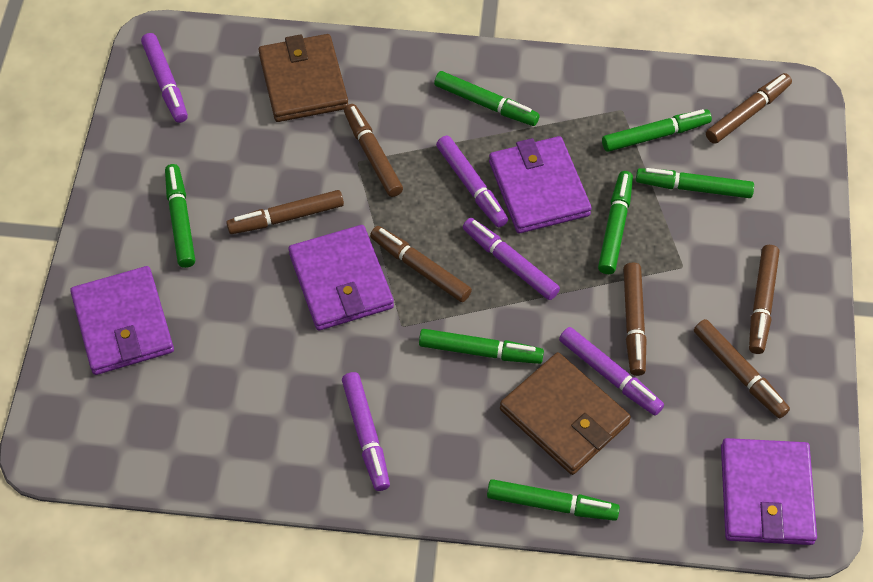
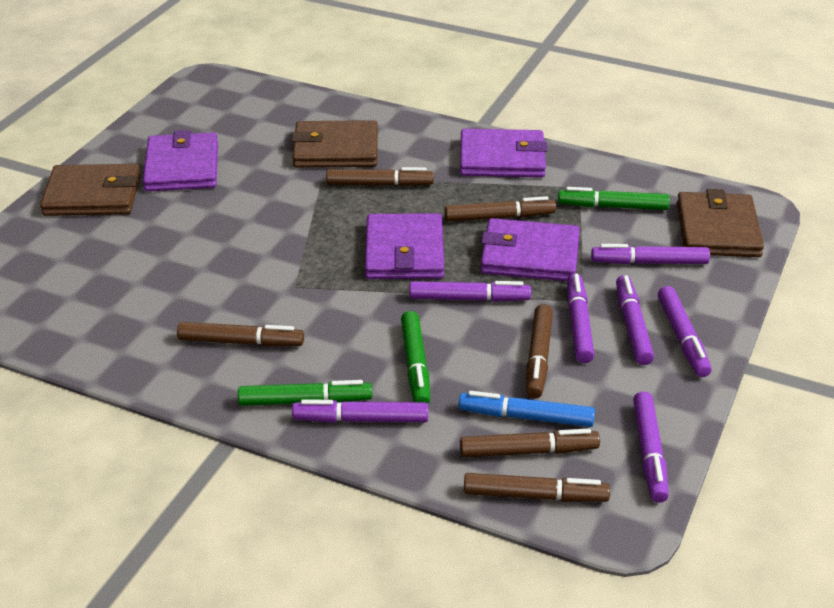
blue marker: none = 0 -> [459,391,595,427] = 1
brown marker: [226,190,344,234] [344,104,403,197] [370,226,472,302] [623,262,647,376] [694,319,790,418] [706,73,792,144] [749,245,779,354] = 7 -> [177,322,304,346] [326,167,434,186] [445,196,556,222] [460,429,600,457] [464,473,610,502] [526,304,553,399] = 6
brown wallet: [259,34,348,122] [500,352,631,475] = 2 -> [40,164,141,216] [291,120,378,168] [677,189,764,257] = 3
green marker: [165,164,195,268] [419,329,544,364] [434,71,540,126] [487,479,620,521] [598,171,633,274] [602,109,712,152] [636,168,754,198] = 7 -> [238,380,372,406] [401,311,430,404] [558,187,670,210] = 3
purple marker: [141,33,188,123] [342,372,390,491] [436,136,508,227] [463,218,560,300] [559,327,664,416] = 5 -> [292,399,428,423] [409,281,531,302] [567,273,594,363] [591,244,710,264] [616,275,654,365] [633,391,669,503] [658,286,712,377] = 7

